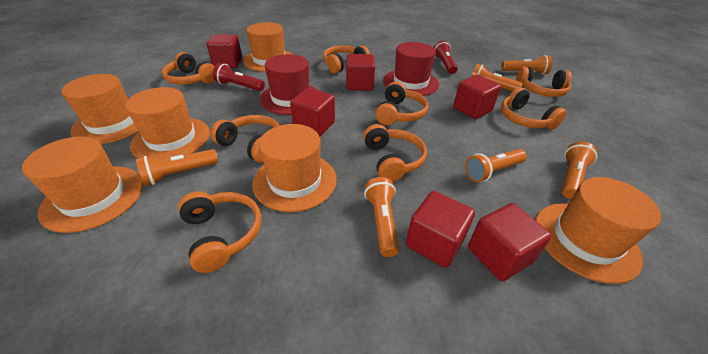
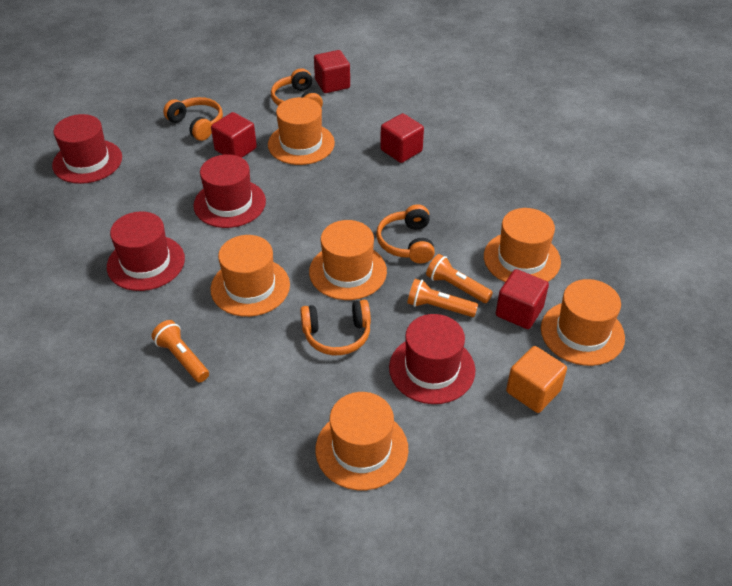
orange cube: none = 0 -> [506,346,567,413] = 1
orange flashlight: [136,149,218,186] [364,177,399,257] [465,149,527,182] [471,64,522,91] [501,55,553,74] [562,142,597,199] = 6 -> [151,320,209,382] [407,279,478,317] [426,254,493,303] = 3
orange headphones: [162,52,215,85] [178,191,262,273] [210,115,279,163] [323,45,370,74] [363,124,427,182] [375,82,428,125] [501,87,567,130] [516,66,572,97] = 8 -> [163,97,223,141] [271,68,323,108] [300,300,371,355] [376,204,435,263] = 4
red cube: [207,34,242,68] [290,88,335,137] [346,54,375,91] [406,191,475,268] [453,75,501,119] [468,203,552,281] = 6 -> [211,112,257,158] [314,50,350,93] [380,113,424,163] [496,269,549,329] = 4
red flashlight: [213,63,265,91] [434,41,458,74] = 2 -> none = 0
red hat: [259,54,317,115] [383,42,439,96] = 2 -> [52,114,122,184] [107,211,185,291] [193,154,266,228] [389,314,475,404] = 4

